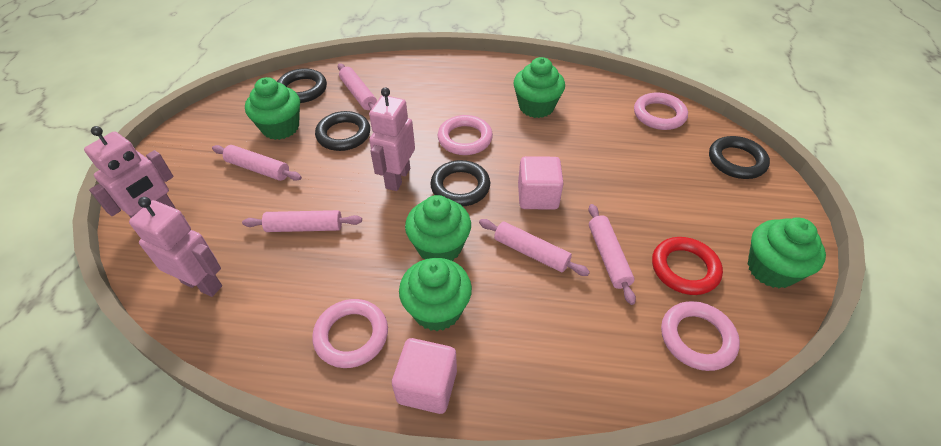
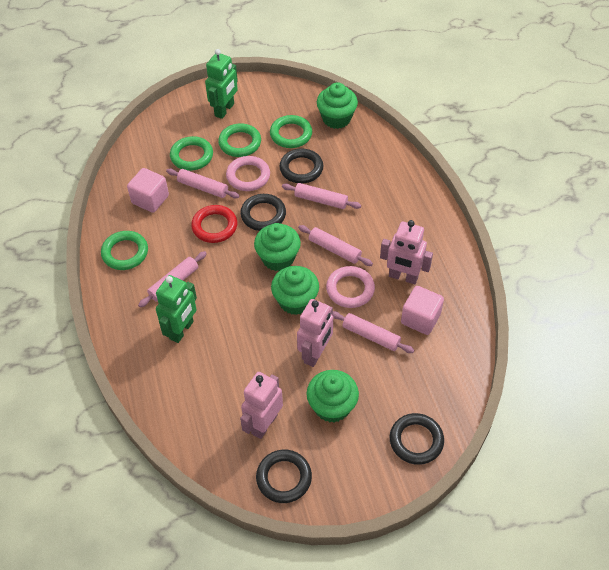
green cupcake: [245,77,300,140] [399,258,472,331] [405,195,471,261] [513,57,565,118] [748,217,826,288] = 5 -> [254,223,301,271] [271,266,319,315] [307,370,359,423] [317,82,358,129] = 4
green ring: none = 0 -> [101,231,148,270] [170,136,213,171] [218,123,261,157] [270,115,312,148] = 4
green robot: none = 0 -> [156,275,197,343] [205,49,238,119] = 2
pink ring: [312,299,388,368] [438,115,493,155] [634,92,688,130] [661,301,740,371] = 4 -> [226,156,270,191] [326,266,375,308] = 2

